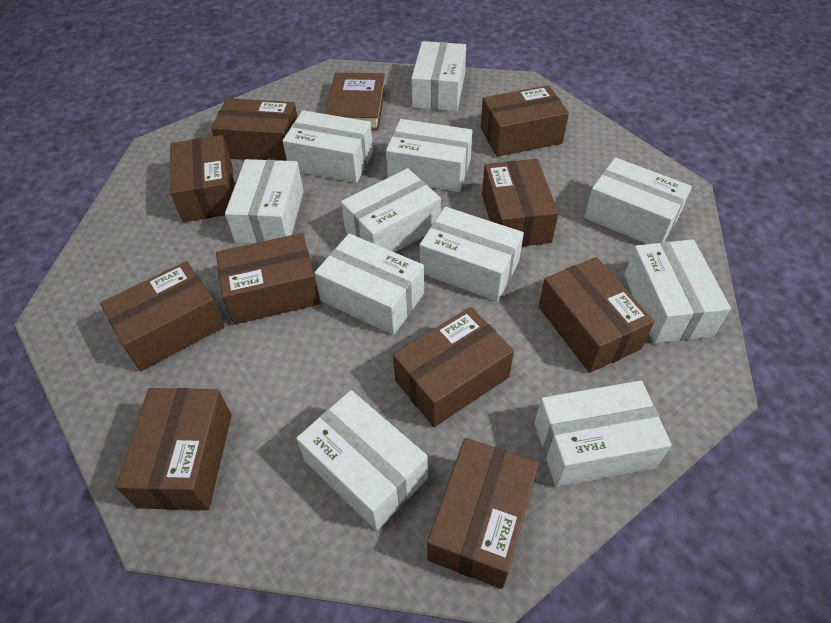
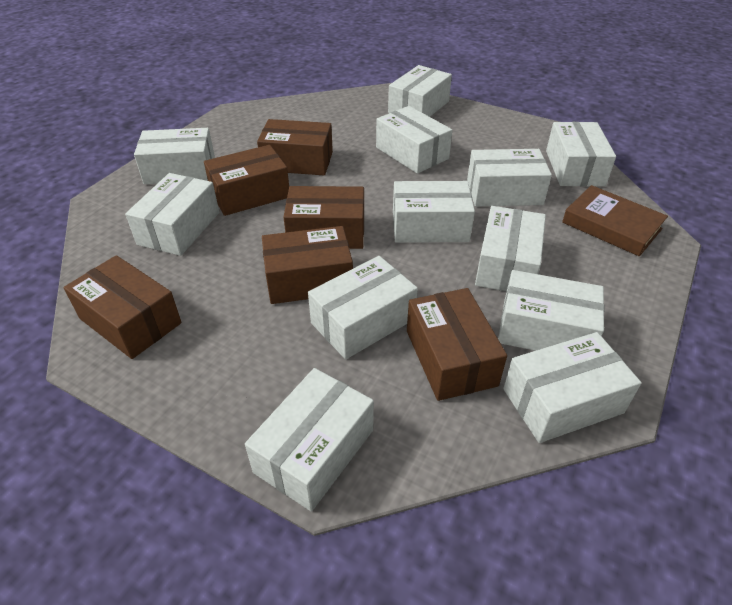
brown box: [100,261,225,371] [116,388,232,510] [170,135,234,222] [211,98,298,161] [216,233,320,325] [393,307,514,427] [427,438,539,589] [481,85,569,157] [482,159,559,246] [538,257,654,373] = 10 -> [64,255,181,359] [204,145,289,216] [257,119,333,175] [262,226,353,304] [283,186,364,249] [407,288,507,401] = 6
white box: [225,159,304,244] [283,110,373,183] [296,390,428,531] [315,234,424,335] [341,168,441,252] [386,119,472,192] [411,41,466,112] [420,207,524,301] [534,380,672,487] [584,158,692,244] [624,239,731,344] = 11 -> [125,173,219,256] [134,128,215,184] [245,368,374,512] [308,256,418,359] [376,106,452,174] [388,65,452,117] [393,181,475,243] [467,149,552,207] [475,206,546,292] [498,270,604,351] [503,332,641,443] [546,122,616,186] = 12

